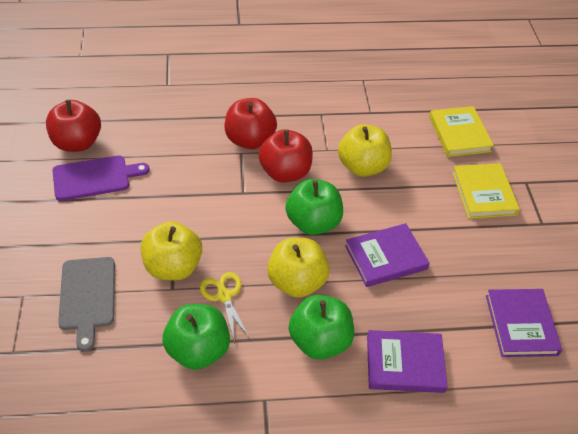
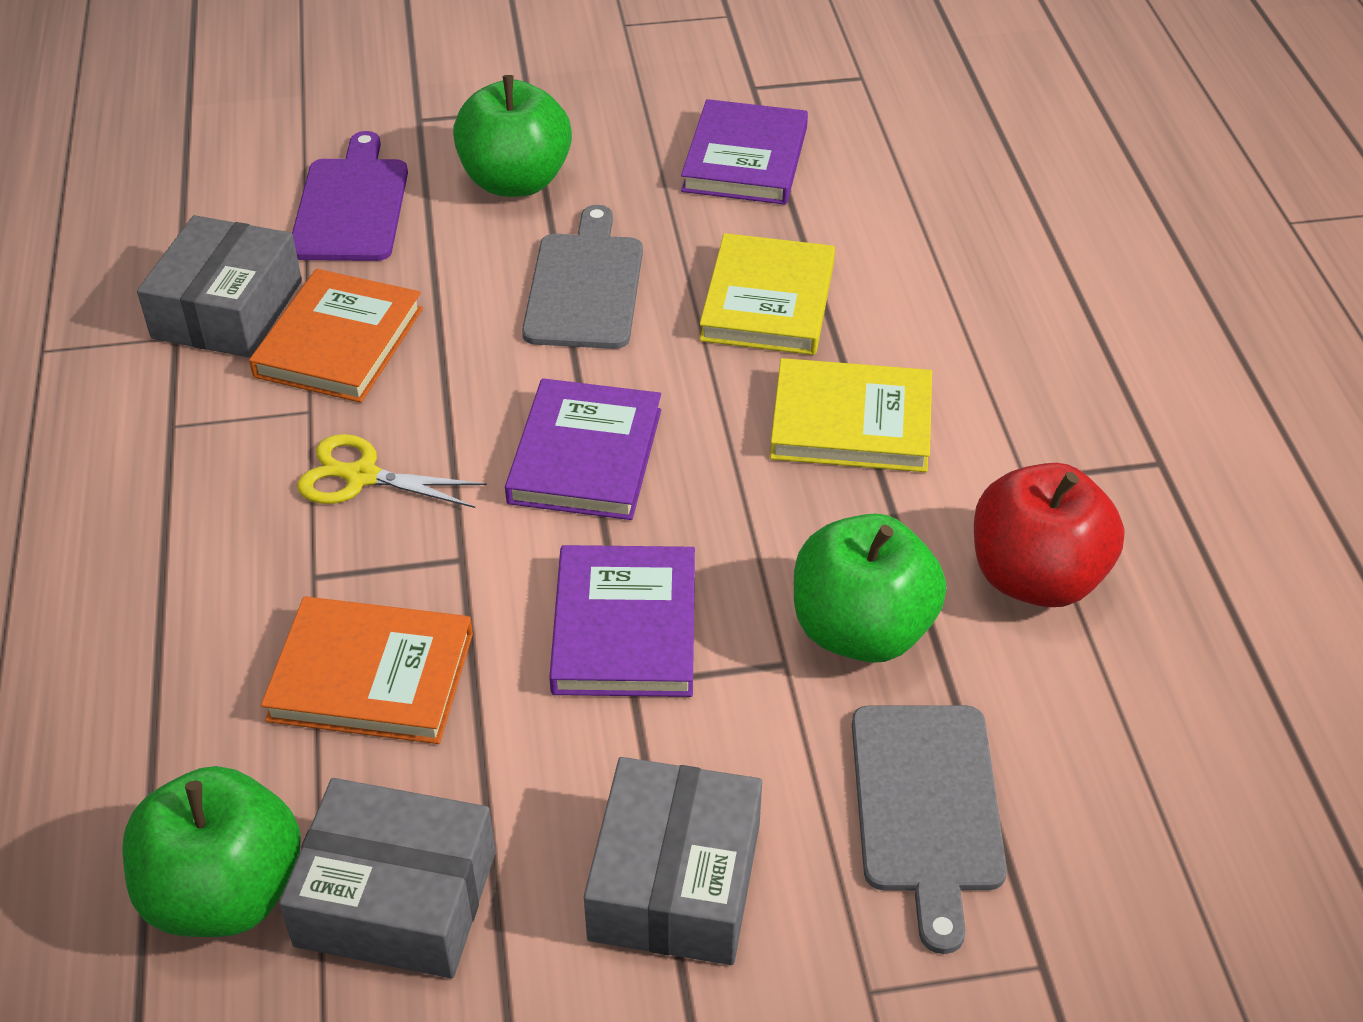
grey box: none = 0 -> [137,215,302,358] [279,778,496,978] [584,757,762,965] = 3
grey cutting board: [58,257,115,351] = 1 -> [522,205,643,349] [852,705,1007,954] = 2
orange book: none = 0 -> [249,269,423,403] [261,597,473,744] = 2
red apple: [46,100,101,152] [225,98,277,149] [258,129,313,183] = 3 -> [974,463,1125,607] = 1
yellow apple: [141,221,202,280] [267,238,330,298] [338,124,392,177] = 3 -> none = 0

